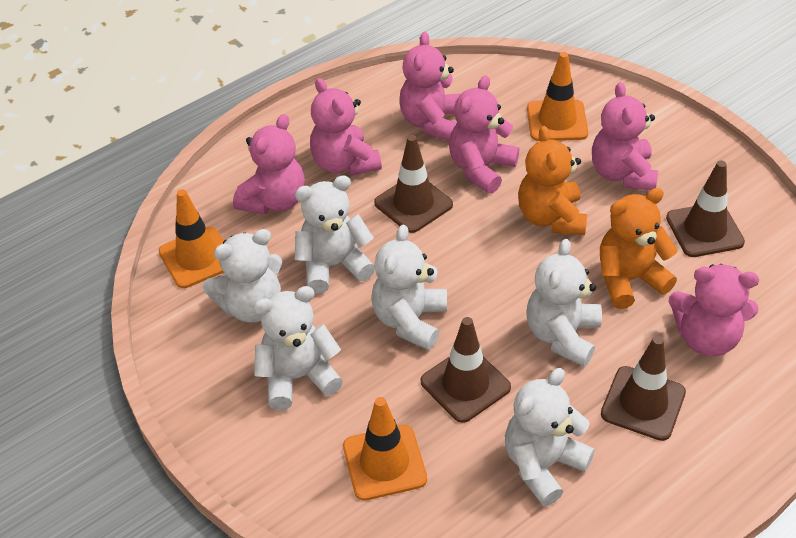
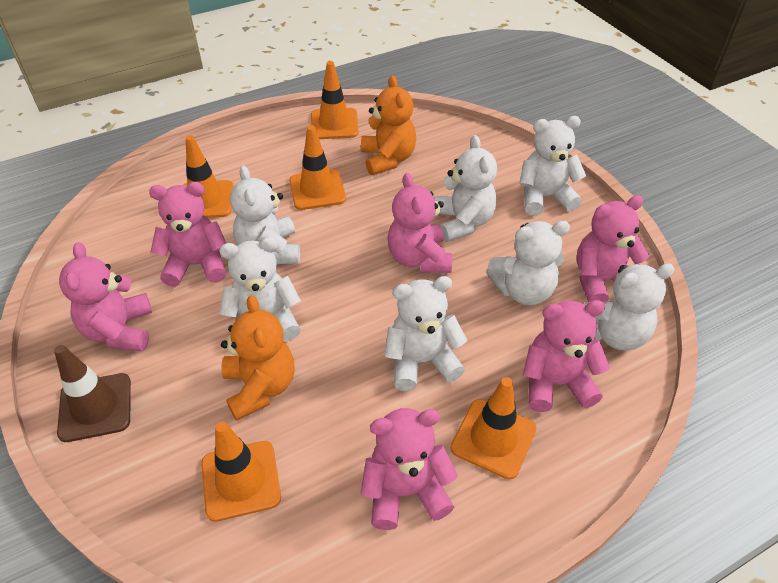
brown traffic cone: [374,135,453,233] [421,317,511,423] [601,336,686,441] [666,160,745,257] = 4 -> [54,345,131,442] = 1
orange traffic cone: [159,189,224,288] [343,397,427,501] [527,52,588,141] = 3 -> [183,135,234,218] [201,421,281,522] [289,125,346,210] [311,61,359,139] [451,377,536,480] = 5
white teddy bear: [203,229,282,322] [253,286,343,410] [295,175,375,294] [371,225,447,350] [505,368,595,506] [526,239,602,367] = 6 -> [219,237,301,341] [230,166,300,264] [384,276,468,391] [435,135,497,242] [486,221,570,305] [519,116,586,215] [584,263,675,351] = 7

